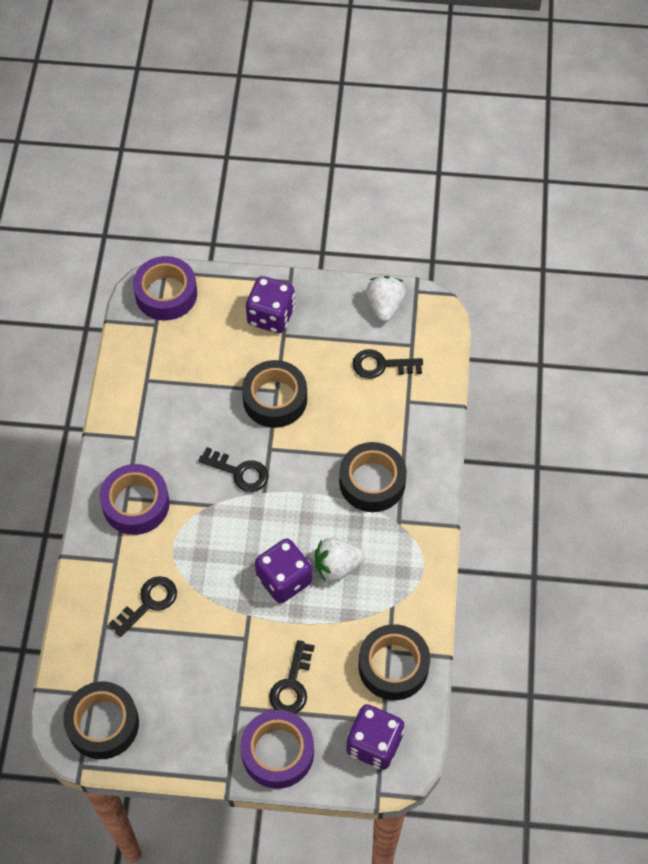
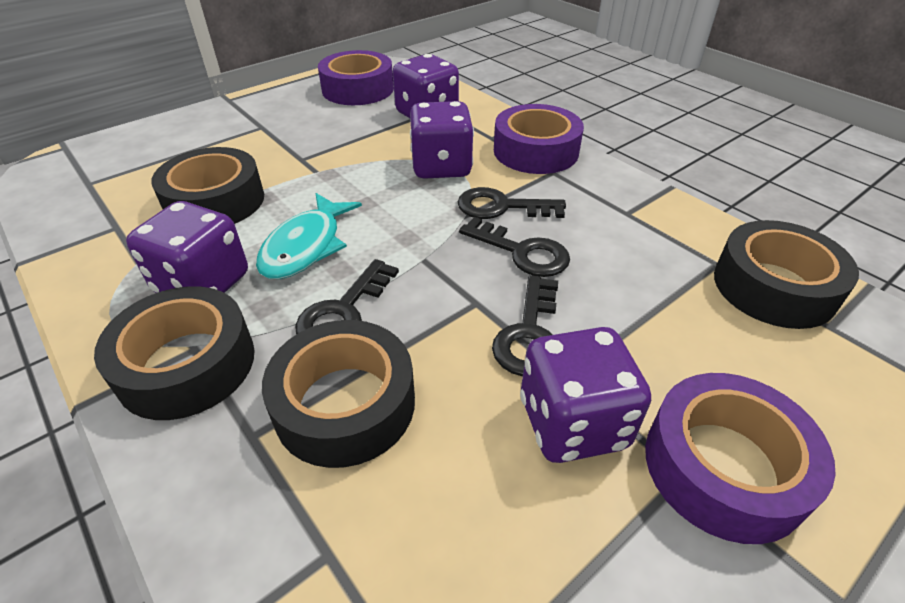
purple dice: [246,276,295,333] [255,538,312,603] [346,704,404,770] = 3 -> [126,201,248,293] [393,54,459,118] [410,101,474,179] [520,327,651,463] = 4
turquoise fish: none = 0 -> [256,193,362,279] = 1
white strawberry: [315,538,365,582] [366,276,406,322] = 2 -> none = 0

